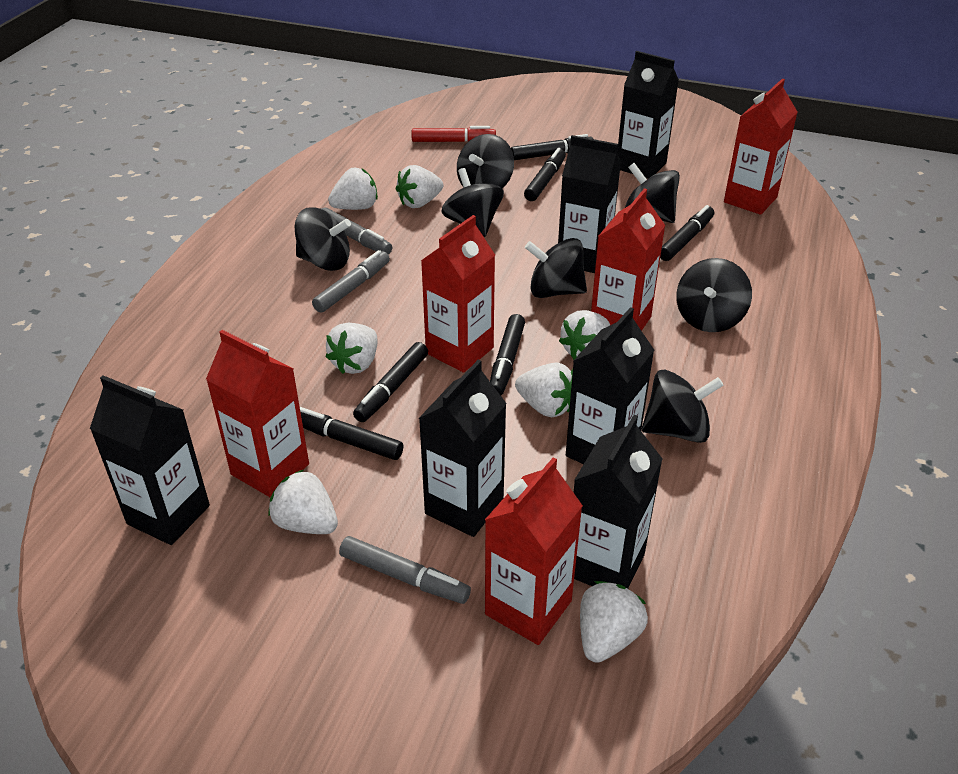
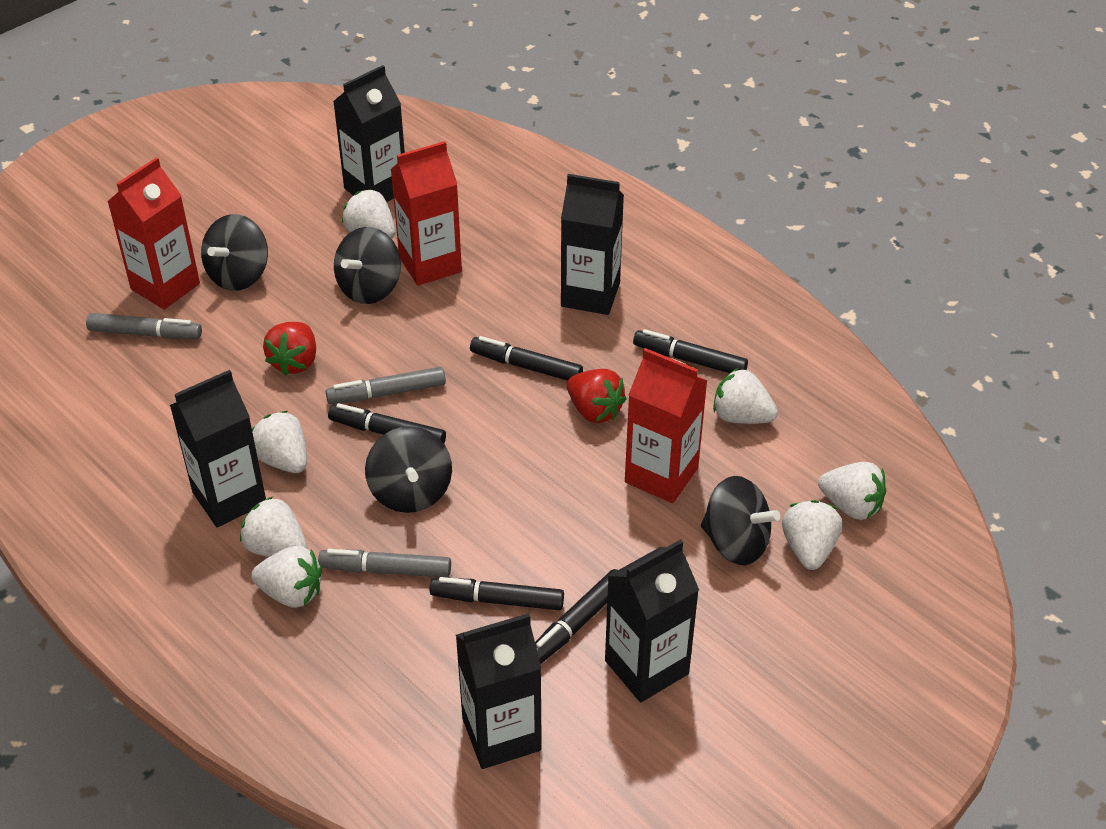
black carton: [90,375,210,545] [419,360,507,537] [558,135,621,273] [566,307,654,464] [574,415,662,589] [617,51,679,179] = 6 -> [170,370,266,527] [333,65,405,202] [456,613,542,769] [561,174,624,315] [605,539,699,702] = 5
black marker: [300,407,403,460] [353,342,428,422] [490,314,525,395] [511,134,593,160] [524,148,566,201] [660,205,714,261] = 6 -> [328,403,446,443] [429,577,564,610] [470,336,583,381] [535,569,618,664] [633,329,748,373] = 5
black spinning top: [294,207,351,271] [441,168,504,237] [457,134,514,188] [525,238,587,298] [625,163,680,223] [642,370,724,443] [676,258,752,332] = 7 -> [201,214,268,291] [334,227,401,304] [365,426,452,513] [701,476,780,565] = 4
red carton: [206,330,309,497] [421,215,495,373] [485,457,583,645] [591,188,666,331] [724,79,798,215] = 5 -> [107,157,200,309] [390,141,462,286] [625,348,708,503] = 3
red marker: [412,126,496,142] = 1 -> none = 0
red strawberry: none = 0 -> [263,322,316,376] [567,369,627,423] = 2

